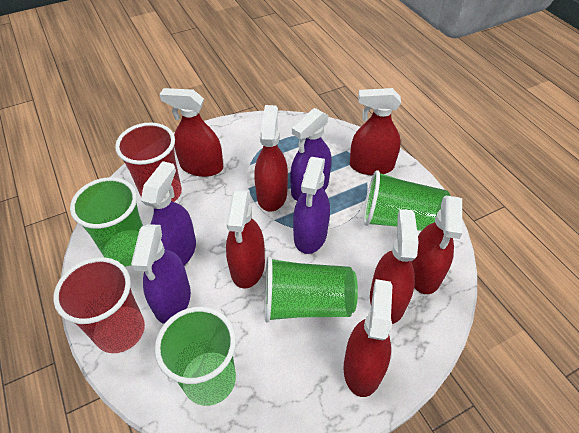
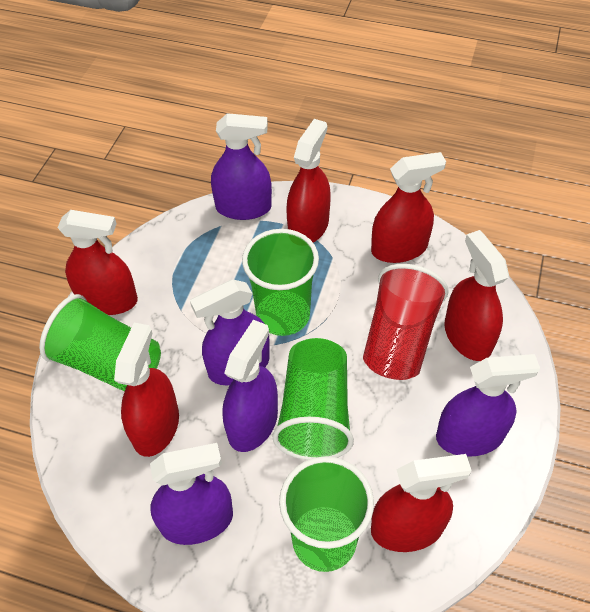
purple spray bottle: [131,224,191,324] [141,161,196,265] [290,108,332,201] [293,157,330,254] = 4 -> [150,443,233,545] [190,279,270,385] [211,113,272,220] [222,320,278,452] [436,354,540,457] = 5
red cup: [53,257,145,353] [115,123,182,202] = 2 -> [363,264,449,380] = 1
red spray bottle: [159,88,223,177] [226,190,265,289] [254,105,288,212] [344,279,393,397] [350,88,401,176] [370,209,419,324] [411,195,462,294] = 7 -> [58,210,138,315] [114,323,179,457] [286,119,331,243] [371,152,446,263] [371,454,472,552] [444,230,509,361] = 6

